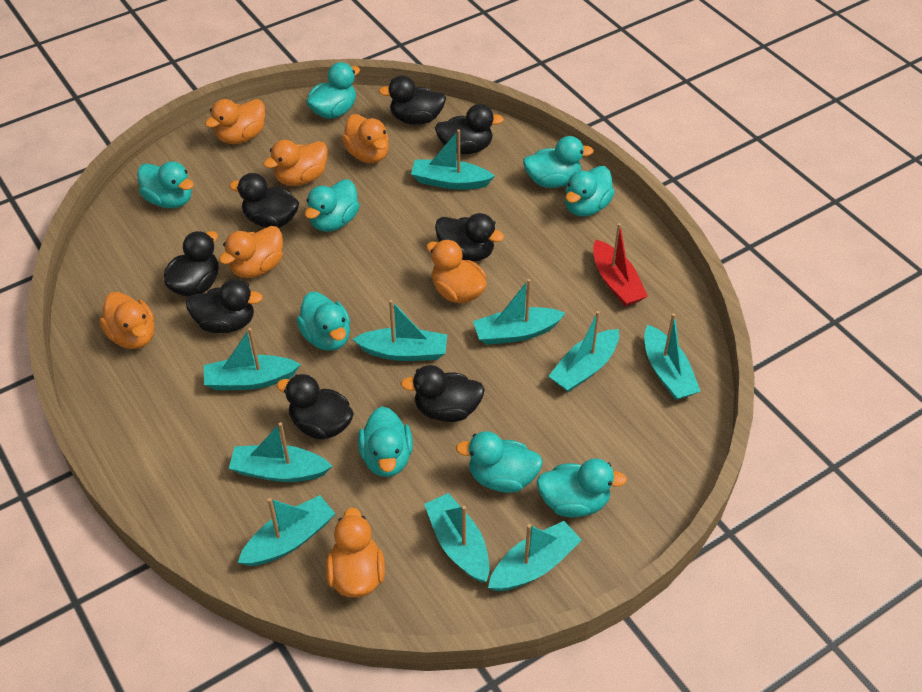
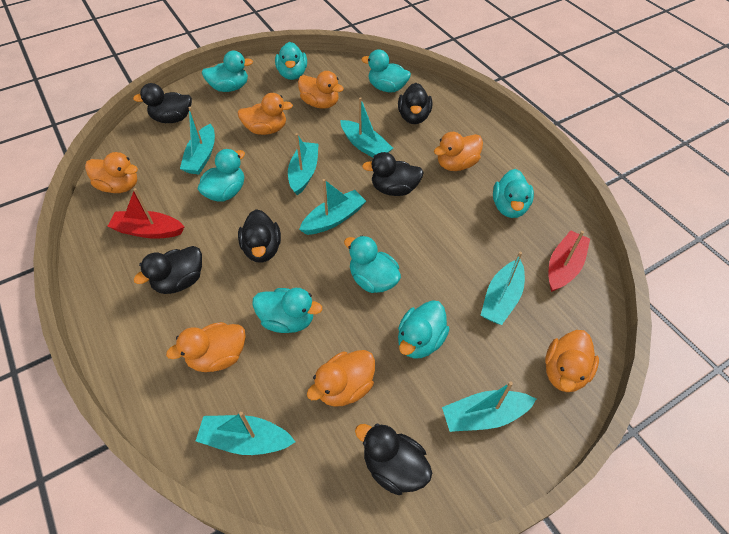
black duck: [164,231,219,297] [186,279,263,333] [229,173,299,228] [277,374,354,440] [379,75,446,125] [401,365,485,422] [435,104,504,154] [435,213,504,262] = 8 -> [133,83,192,123] [134,246,202,294] [238,209,281,262] [355,423,432,495] [362,152,424,196] [398,83,432,124] = 6
red boat: [593,223,648,306] = 1 -> [107,188,184,239] [549,230,590,292] = 2
turquoise boat: [204,328,301,390] [229,422,332,482] [238,495,336,566] [353,300,447,361] [411,130,495,190] [424,493,490,582] [473,279,565,345] [488,521,582,591] [549,311,619,392] [644,313,701,400] = 10 -> [180,107,215,175] [196,412,295,455] [288,133,319,195] [299,179,366,235] [340,97,393,158] [442,381,536,432] [481,252,525,325] = 7
turquoise duck: [137,161,194,208] [296,292,350,351] [305,179,360,232] [306,62,360,119] [358,406,413,477] [456,431,543,493] [523,136,594,188] [537,458,627,518] [565,166,615,217] = 9 -> [198,149,245,202] [202,51,253,92] [252,288,322,333] [275,42,307,80] [344,236,401,293] [361,50,411,92] [398,300,449,358] [493,169,534,218] = 8

